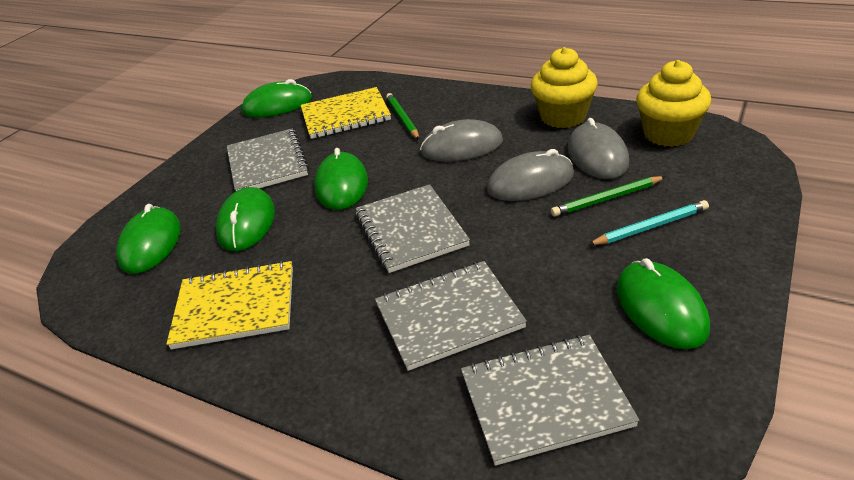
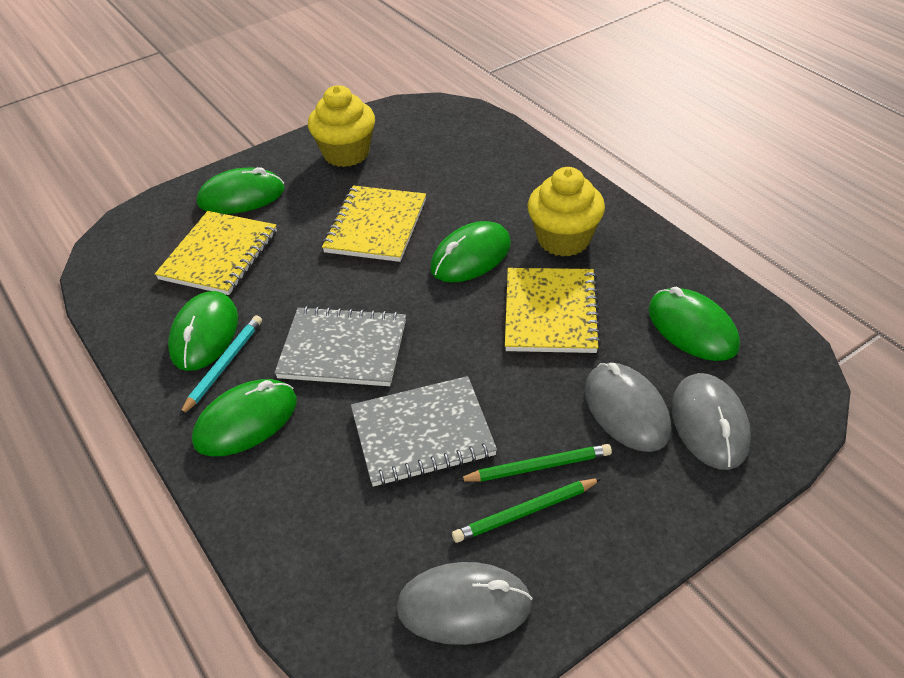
grey notebook: [227,129,309,191] [355,184,470,273] [375,261,527,371] [461,335,639,466] = 4 -> [274,306,406,386] [351,376,497,487] = 2
yellow notebook: [167,261,293,349] [301,87,391,139] = 2 -> [155,211,277,295] [322,186,426,262] [505,268,601,353] = 3

